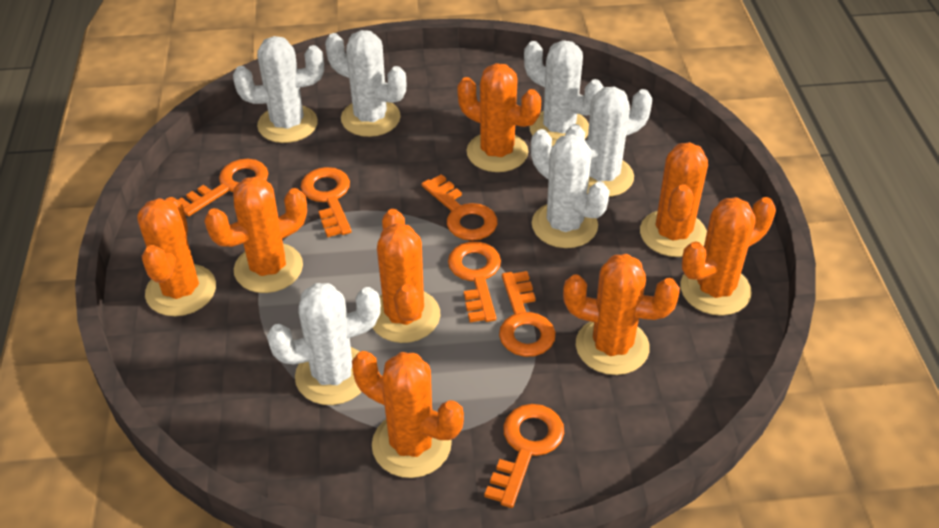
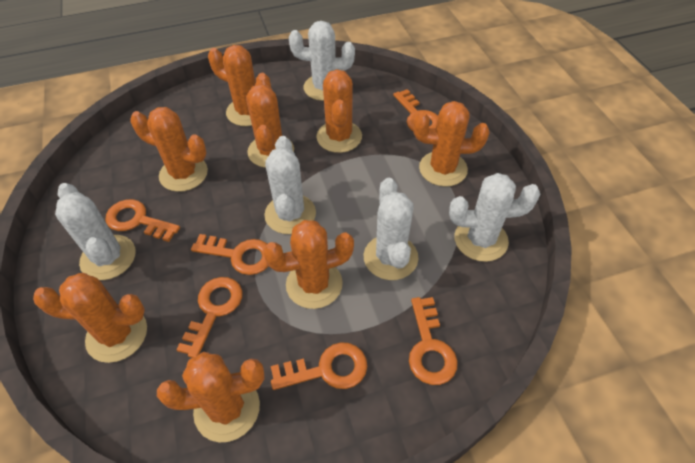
white cactus: [233,36,324,143] [267,283,381,405] [325,30,406,137] [524,40,604,147] [531,129,610,248] [565,87,652,197] = 6 -> [55,183,136,280] [264,136,316,234] [289,21,355,101] [364,178,418,280] [449,173,541,262] = 5

